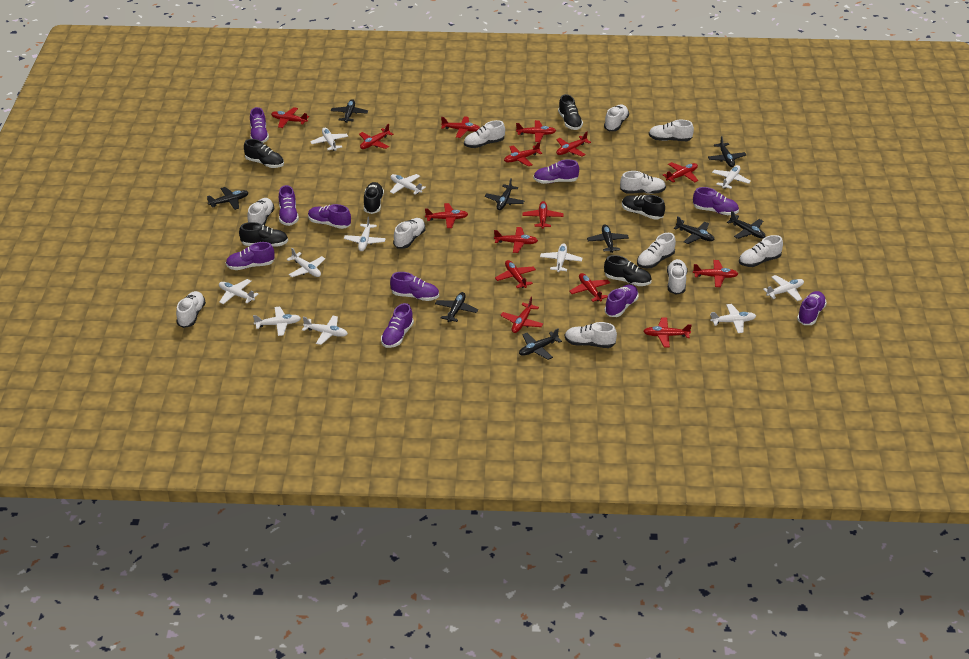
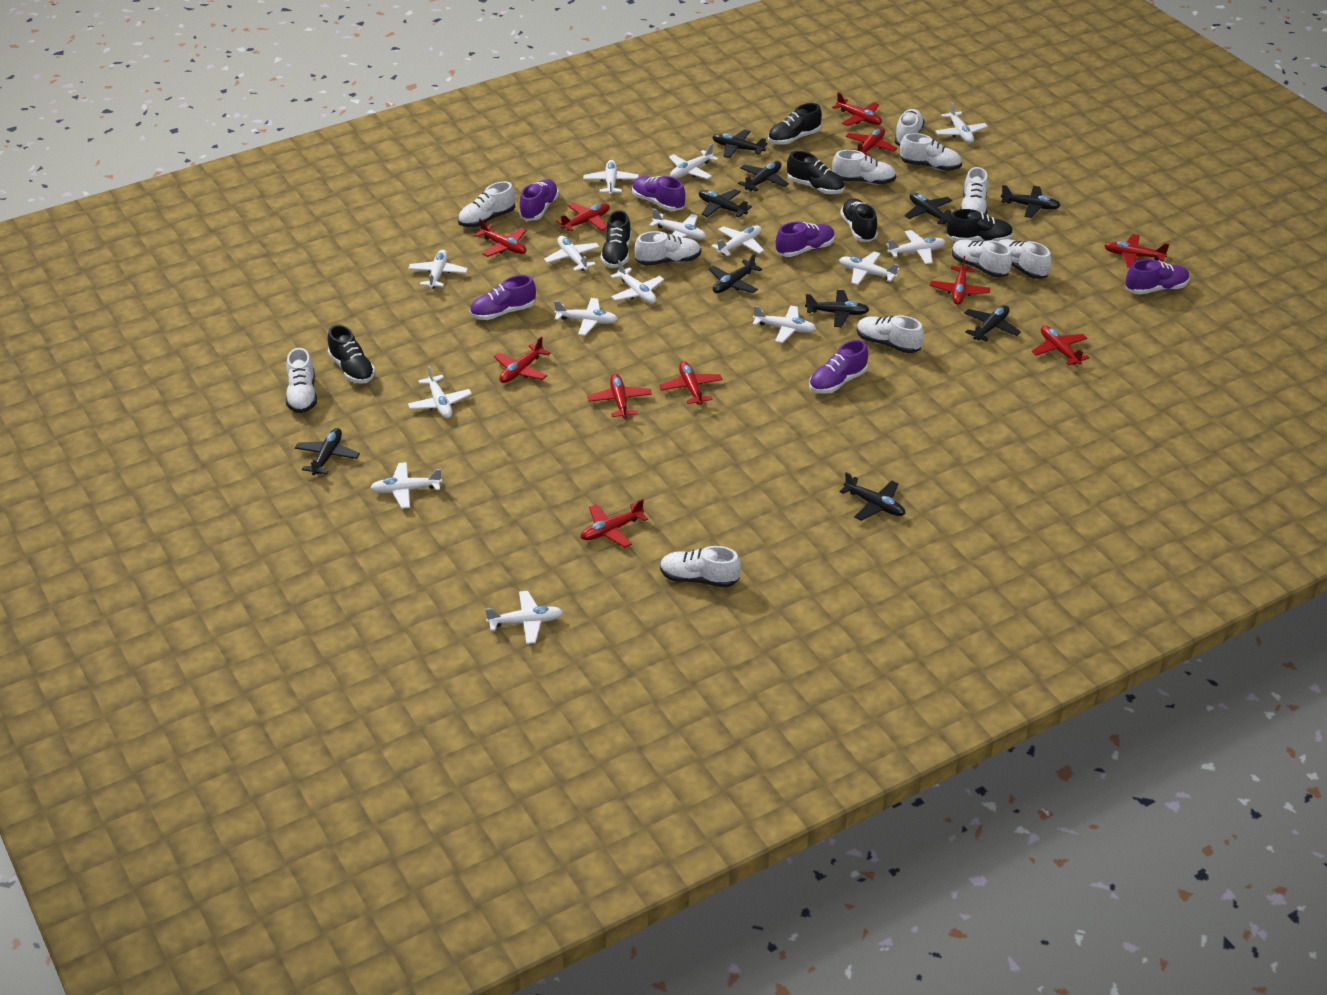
black plane: [207,187,249,210] [331,99,368,123] [435,292,478,322] [485,178,524,210] [519,328,562,360] [587,224,629,253] [674,216,715,244] [708,136,746,167] [727,211,765,239] = 9 -> [295,428,360,475] [699,189,752,217] [708,253,762,293] [713,129,768,158] [738,161,789,191] [805,290,870,327] [839,472,905,521] [905,192,952,225] [964,305,1021,342] [1001,185,1061,218] = 10
purple shoe: [226,242,275,270] [250,107,269,143] [279,185,299,226] [308,204,351,229] [381,303,414,348] [390,272,439,301] [533,159,579,184] [605,284,639,317] [693,187,739,215] [797,291,827,325] = 10 -> [470,275,536,320] [519,179,559,221] [632,176,685,211] [776,222,835,257] [809,340,868,394] [1126,259,1190,295] = 6
red plane: [271,107,309,128] [359,124,393,149] [425,203,468,228] [441,116,480,138] [494,227,538,253] [495,260,536,288] [500,297,543,333] [504,142,542,166] [516,120,556,142] [523,201,563,229] [556,132,591,157] [570,273,610,302] [643,317,692,347] [663,162,698,182] [693,260,738,287] = 15 -> [474,219,526,257] [494,336,550,383] [557,203,610,232] [580,499,648,548] [587,374,652,418] [659,361,722,405] [832,92,882,126] [846,127,897,156] [930,256,990,305] [1032,326,1089,365] [1105,234,1169,268] = 11
white plane: [219,279,258,304] [253,306,301,336] [287,248,325,277] [302,316,348,345] [310,128,348,151] [344,217,386,251] [390,174,426,195] [540,243,583,272] [710,304,756,333] [712,165,751,189] [763,275,804,301] = 11 -> [370,462,442,509] [408,250,468,289] [408,366,472,419] [485,591,563,644] [544,236,600,271] [554,298,618,336] [583,160,639,195] [610,260,664,304] [649,208,706,239] [669,144,719,179] [711,226,764,256] [753,305,816,343] [839,252,899,285] [886,230,946,264] [935,102,988,143] = 15

